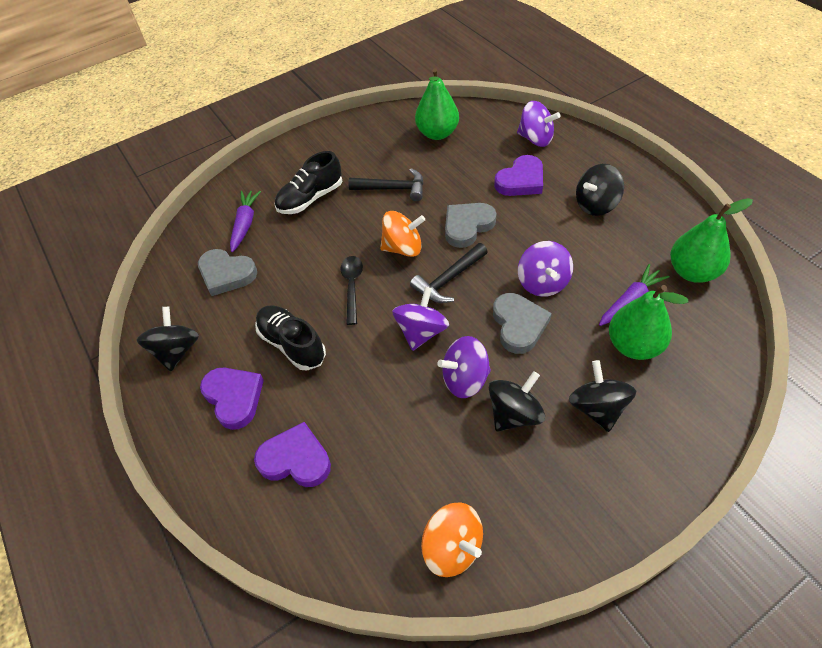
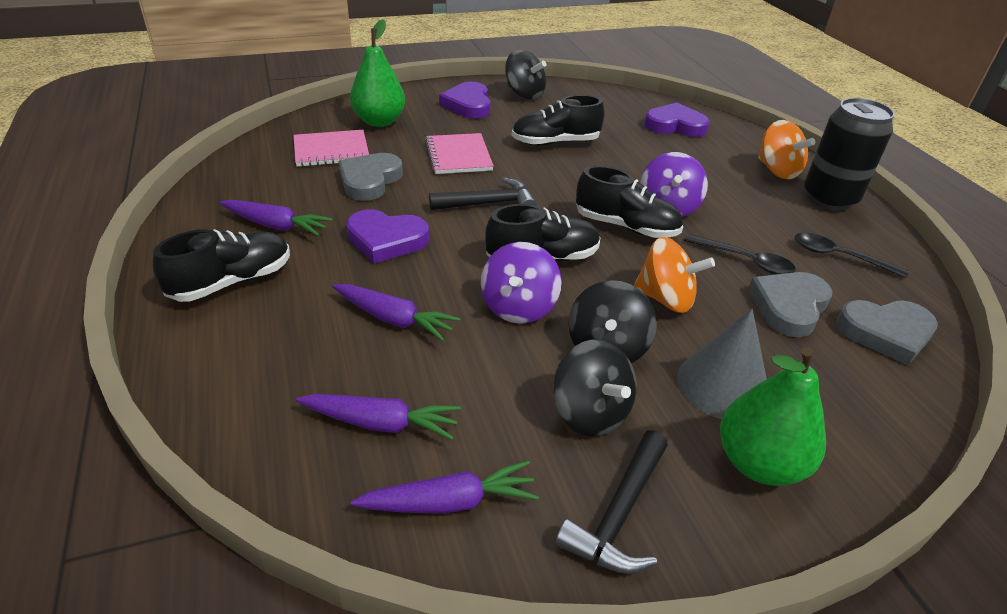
black can: none = 0 -> [804,98,895,211] = 1
black shoe: [255,305,326,371] [274,151,342,214] = 2 -> [152,229,290,302] [485,204,600,261] [512,95,605,146] [576,166,683,238] = 4
black spinning top: [137,307,199,371] [489,371,545,432] [569,360,636,432] [576,164,624,216] = 4 -> [505,50,546,100] [553,339,637,436] [569,280,657,363] = 3
black spoon: [340,256,363,325] = 1 -> [684,234,796,274] [795,233,908,278] = 2
green pear: [415,68,459,140] [609,285,688,360] [670,198,753,283] = 3 -> [350,19,405,127] [720,347,826,486] = 2
grey cone: none = 0 -> [677,309,767,419] = 1
pink notebook: none = 0 -> [294,130,369,167] [425,133,494,174] = 2
purple carrot: [230,191,261,252] [599,264,670,326] = 2 -> [219,200,332,236] [296,394,461,440] [332,284,460,341] [351,460,539,514] = 4
purple spinning top: [392,287,449,351] [437,336,491,398] [517,101,561,147] [518,241,573,297] = 4 -> [481,242,562,324] [641,152,708,217] = 2

